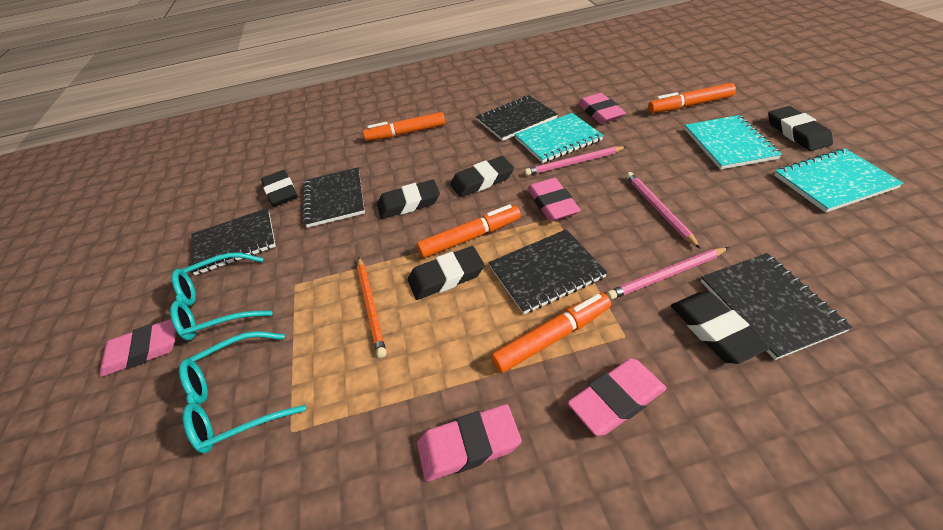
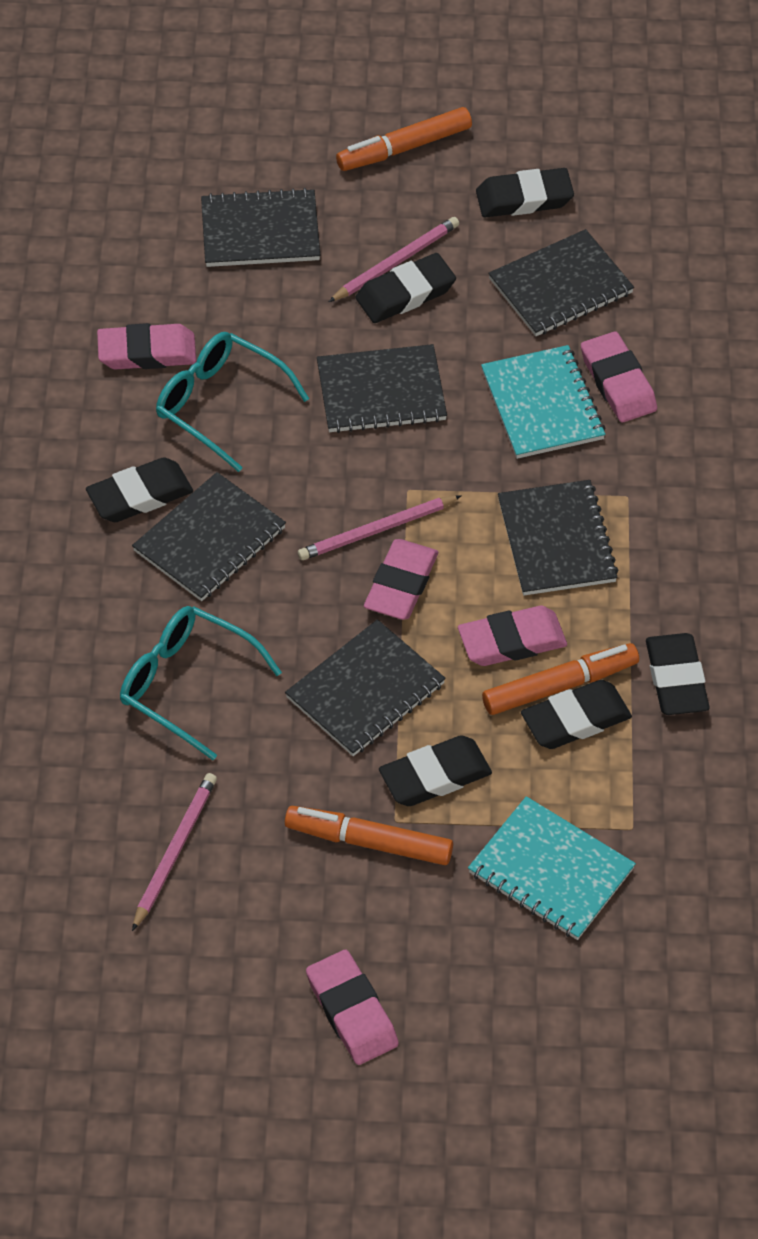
black notebook: [191,208,276,275] [303,167,365,228] [476,95,558,141] [489,229,607,314] [701,253,852,360] = 5 -> [132,472,286,601] [201,188,320,267] [285,619,446,756] [317,344,447,433] [488,229,634,336] [498,480,619,595] = 6
orange marker: [363,112,445,141] [417,204,521,258] [491,293,611,373] [648,83,736,113] = 4 -> [285,806,453,865] [336,107,472,171] [482,643,639,715] = 3
orange pencil: [357,257,386,358] = 1 -> none = 0
turquoise notebook: [515,113,604,163] [685,115,782,170] [774,148,903,213] = 3 -> [468,796,636,940] [481,345,605,459] = 2

